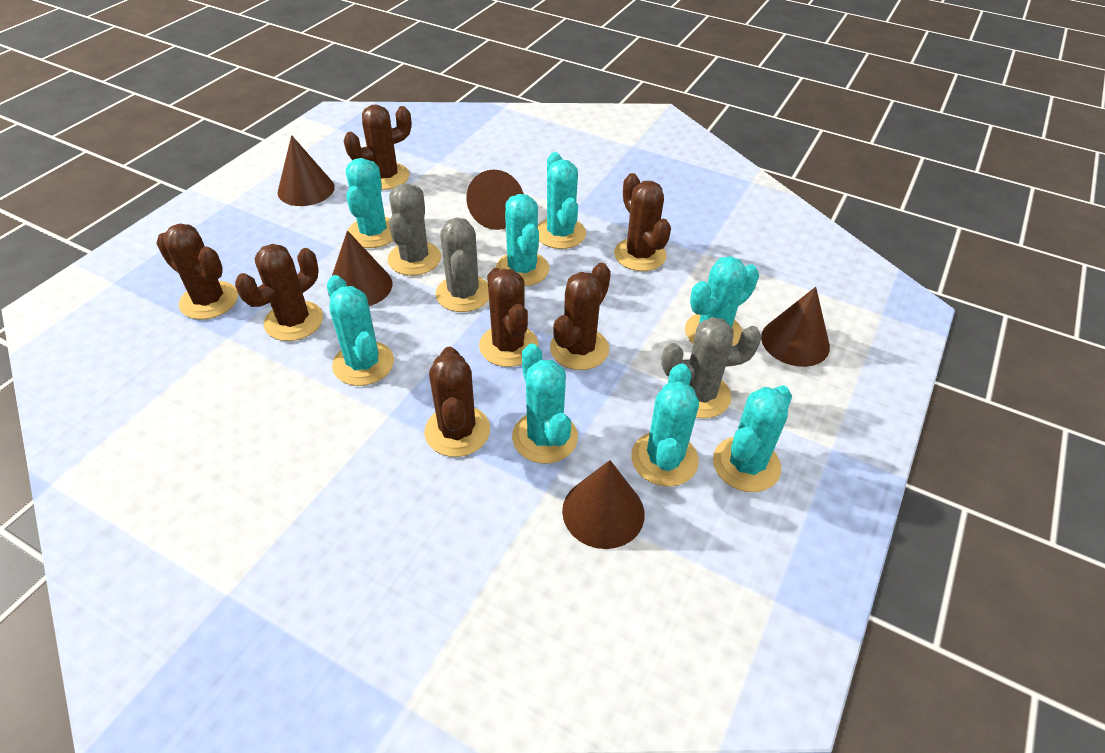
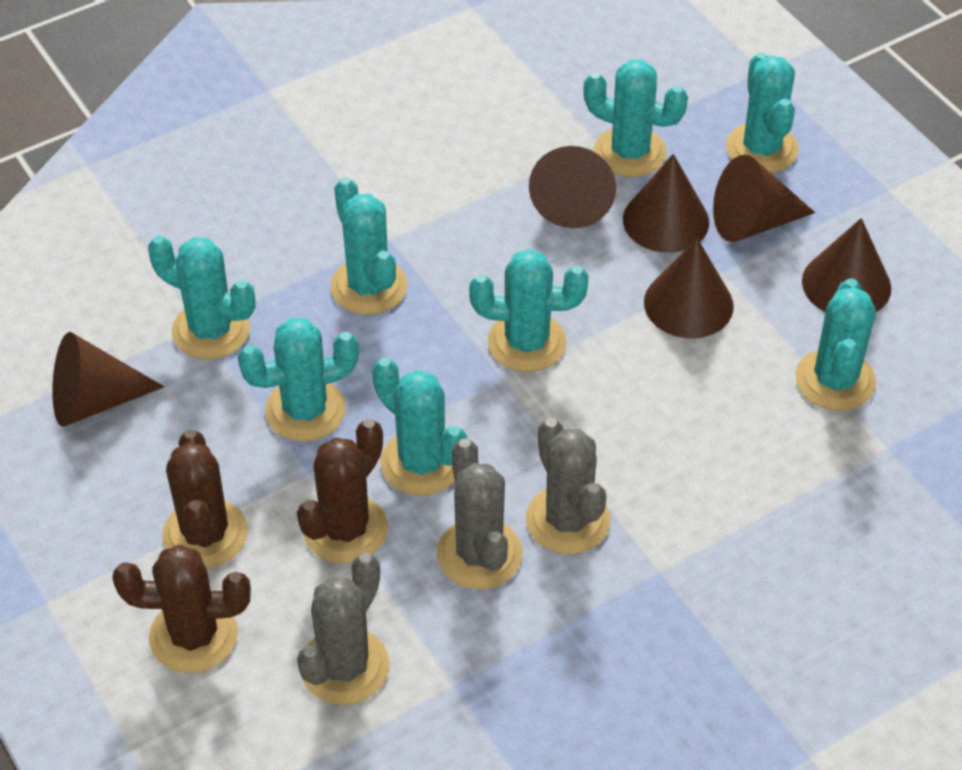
brown cactus: [156,224,238,320] [235,244,323,341] [343,105,412,190] [424,347,490,457] [479,268,538,367] [550,263,611,370] [614,173,671,271] = 7 -> [112,545,251,673] [162,429,248,568] [297,419,388,564] = 3
brown cone: [277,135,335,206] [328,231,393,306] [466,170,524,230] [562,460,645,549] [761,287,830,367] = 5 -> [52,332,164,427] [529,146,616,228] [623,154,709,253] [644,238,734,338] [713,155,815,242] [802,218,891,312] = 6

